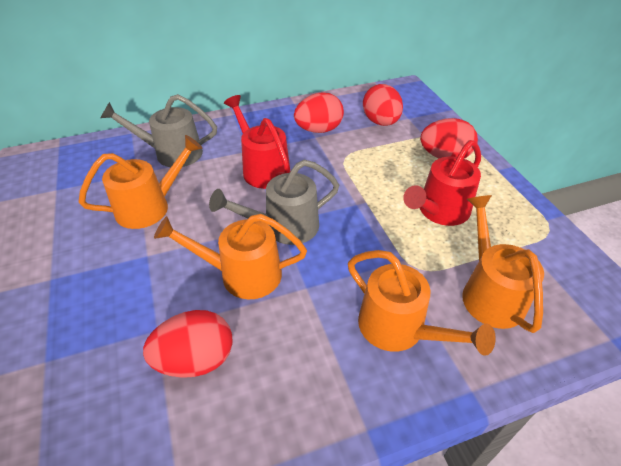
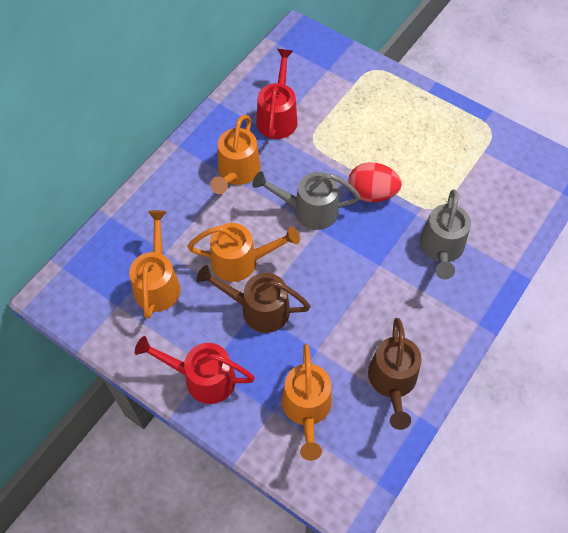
brown watering can: none = 0 -> [196,265,311,333] [368,318,421,430] = 2
red egg: [143,310,233,378] [294,92,344,133] [363,84,403,126] [420,118,478,159] = 4 -> [348,162,402,202] = 1

